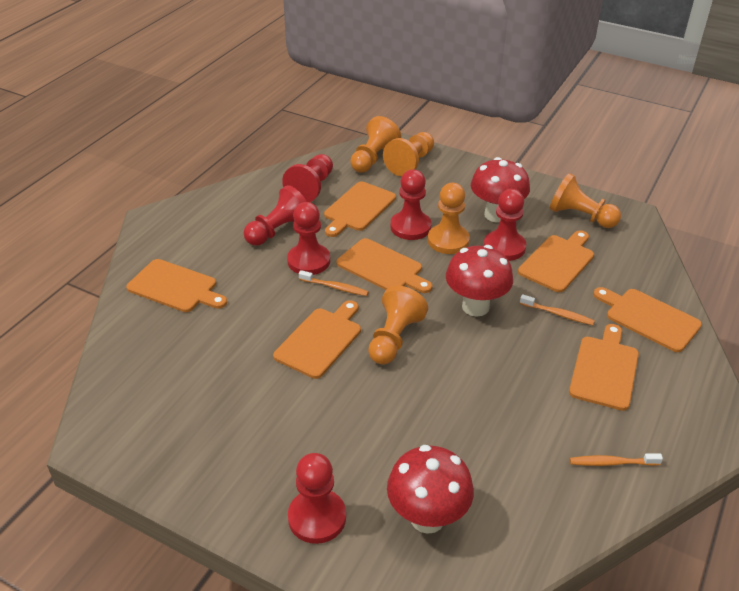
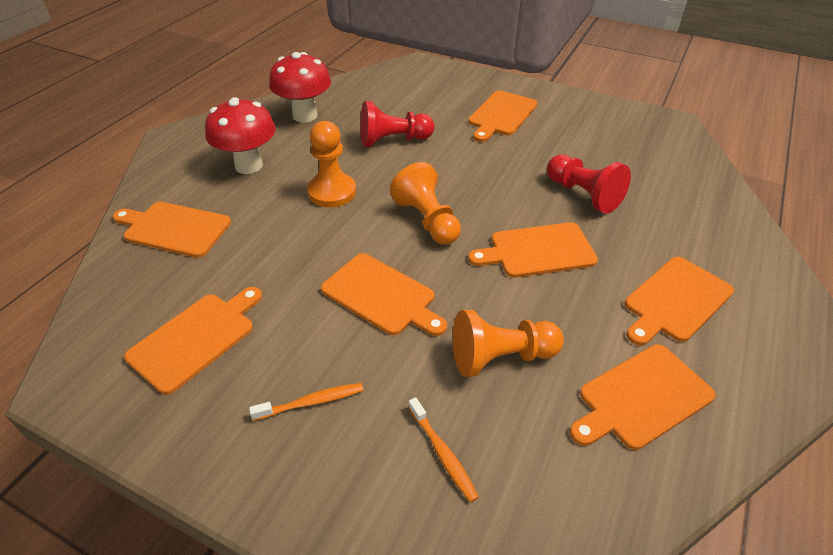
orange pawn: [350,116,401,173] [368,286,428,365] [383,132,434,176] [428,183,470,254] [550,173,621,228] = 5 -> [307,121,356,207] [390,162,461,245] [453,310,564,377] = 3
orange toothbrush: [299,270,369,296] [520,294,595,325] [570,453,663,466] = 3 -> [249,383,364,421] [408,397,479,503] = 2
red mushroom: [387,445,474,534] [446,245,513,317] [471,157,530,223] = 3 -> [205,97,276,174] [269,52,331,122] = 2
red pawn: [244,185,307,246] [282,154,333,202] [287,202,330,275] [288,453,346,544] [391,170,431,240] [483,189,526,261] = 6 -> [360,101,435,147] [547,155,631,213] = 2

